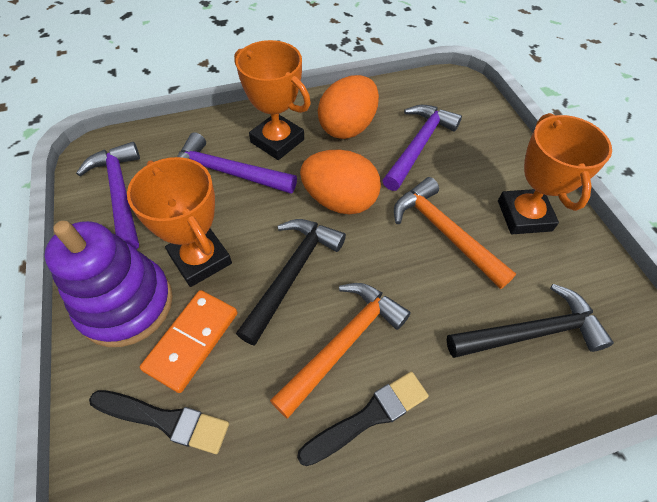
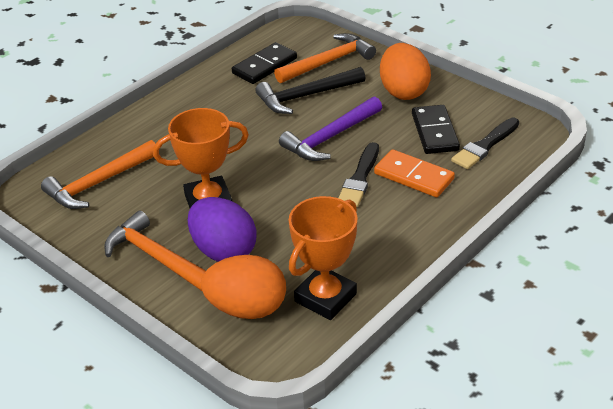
black domino: none = 0 -> [232,42,297,84] [412,105,460,154] = 2
black hammer: [236,219,346,346] [447,284,614,358] = 2 -> [255,67,366,114] = 1
orange hammer: [270,283,411,418] [394,177,516,289] = 2 -> [41,140,155,209] [104,211,206,291] [274,33,376,83] = 3
orange trophy: [127,157,232,287] [234,40,311,160] [498,113,612,234] = 3 -> [153,108,249,208] [289,196,358,320] = 2
purple egg: none = 0 -> [188,197,257,262] = 1
purple hammer: [76,142,140,250] [177,132,297,194] [382,105,462,191] = 3 -> [279,96,382,161] = 1
purple stacking toy: [45,221,173,347] = 1 -> none = 0

